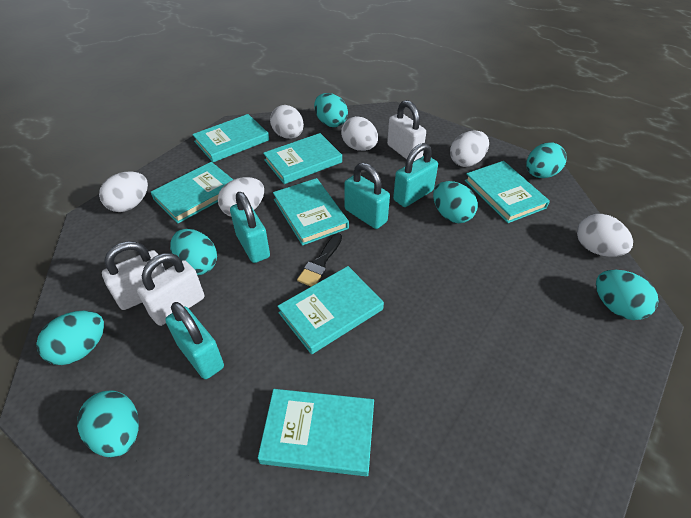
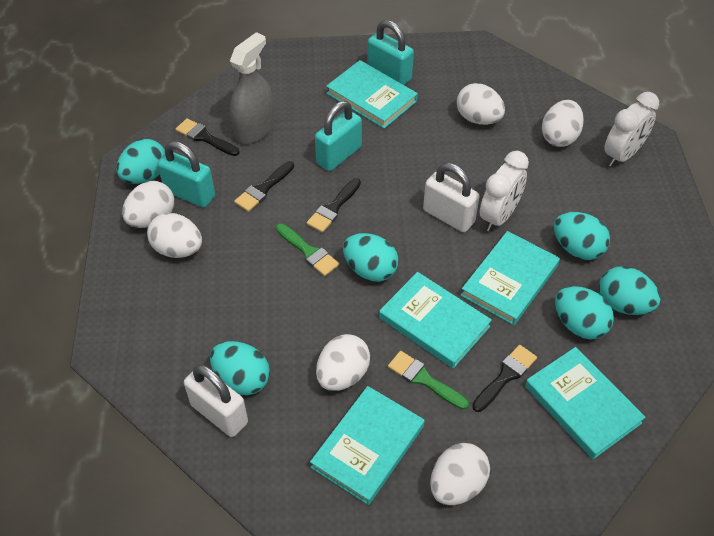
black brush: [297,233,342,287] = 1 -> [176,118,239,156] [234,161,294,212] [307,178,361,233] [472,345,537,412] = 4
green brush: none = 0 -> [276,223,339,276] [388,351,469,410] = 2
grey spray bottle: none = 0 -> [230,32,274,144] = 1
turquoise book: [151,162,233,223] [192,114,269,162] [258,389,374,476] [263,133,342,184] [273,178,349,246] [277,266,384,354] [465,161,550,223] = 7 -> [310,386,424,505] [326,60,418,129] [379,272,492,368] [461,231,560,325] [525,347,645,459] = 5
turquoise egg: [36,310,104,365] [77,390,139,458] [170,229,217,275] [314,93,348,127] [433,181,478,223] [526,142,567,178] [596,270,659,320] = 7 -> [116,139,165,184] [210,341,270,395] [343,233,399,282] [554,212,610,260] [555,286,614,340] [599,266,661,315] = 6
turquoise padlock: [165,302,224,379] [230,192,270,263] [344,163,390,229] [393,143,438,207] = 4 -> [157,141,215,207] [315,101,362,171] [367,20,414,85] = 3
white clock: none = 0 -> [480,151,529,231] [604,92,659,167] = 2
white padlock: [102,241,165,310] [137,253,204,326] [387,100,426,162] = 3 -> [184,364,248,437] [423,163,480,232] = 2

